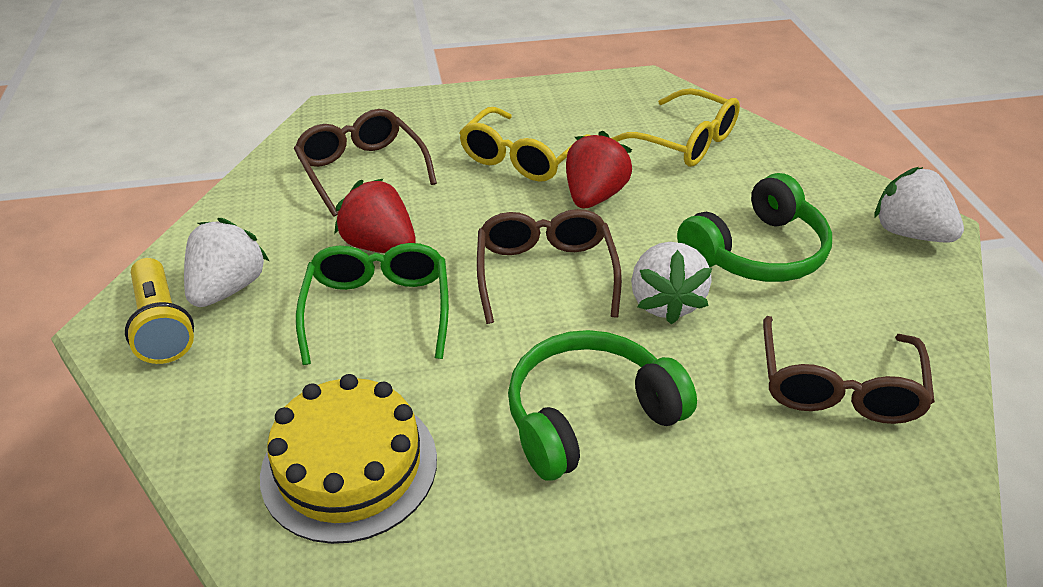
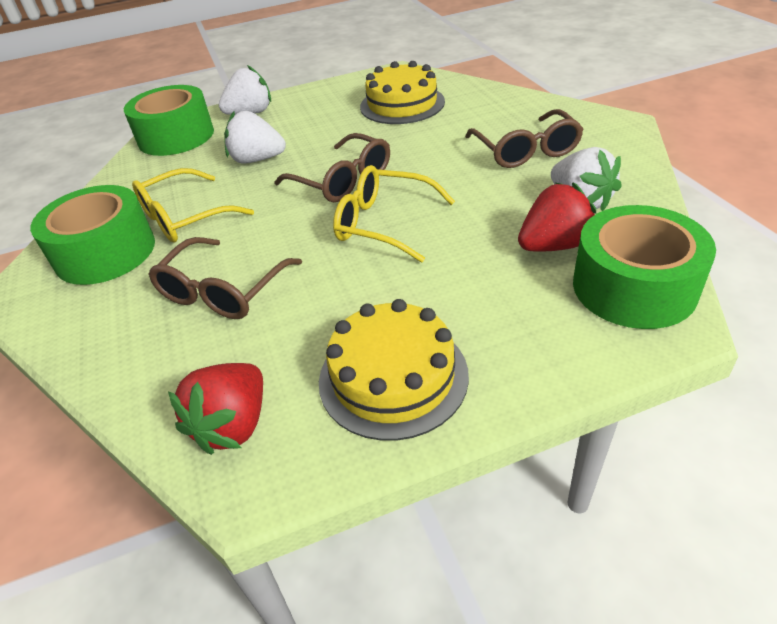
green glasses: [296,243,449,365] = 1 -> none = 0
green headphones: [508,330,697,481] [677,173,832,282] = 2 -> none = 0
green tape: none = 0 -> [30,185,155,285] [124,85,214,156] [573,205,716,329] = 3
yellow cake: [260,374,437,544] = 1 -> [319,299,469,441] [360,61,445,124] = 2
yellow flashlight: [125,258,194,364] = 1 -> none = 0

